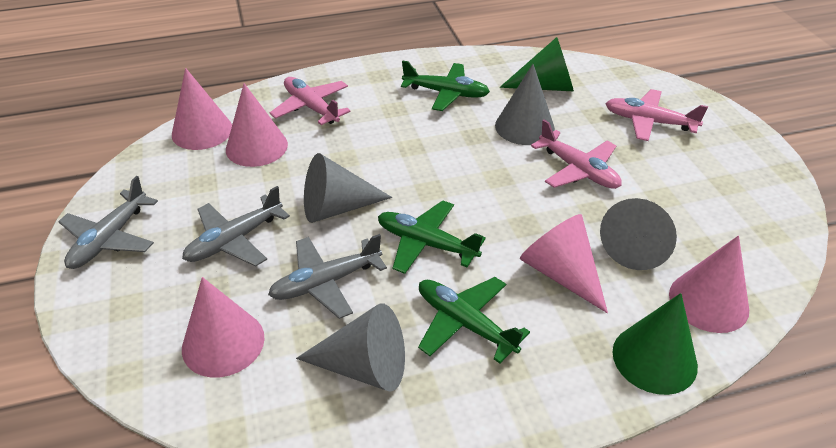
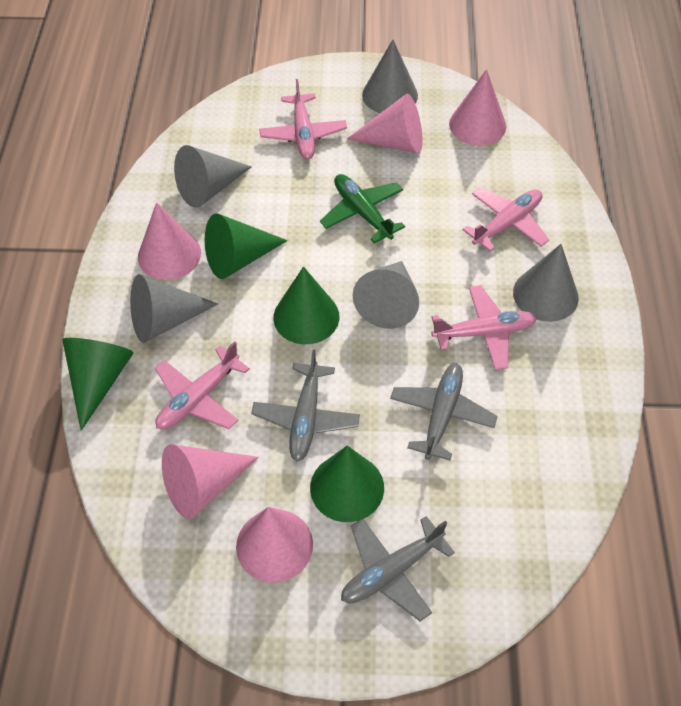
green cone: [500,37,574,92] [612,293,698,395] = 2 -> [62,338,133,431] [205,213,288,279] [273,267,339,344] [310,445,384,522] = 4
green plane: [378,200,486,274] [401,60,490,111] [418,277,530,363] = 3 -> [320,174,405,243] = 1
grey cone: [296,303,405,392] [304,153,392,223] [495,64,555,145] [600,198,677,270] = 4 -> [130,274,218,343] [174,145,252,208] [353,261,419,329] [362,40,418,113] [513,244,579,322] = 5
pink plane: [270,77,351,125] [531,120,622,189] [605,89,708,141] = 3 -> [155,341,250,430] [259,79,347,160] [431,285,537,370] [462,188,549,252] = 4

